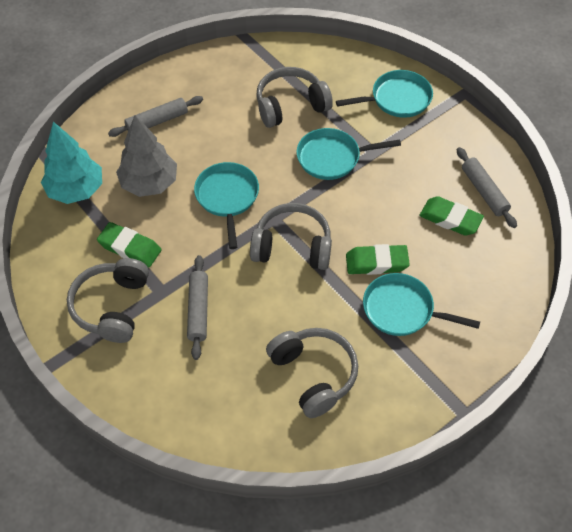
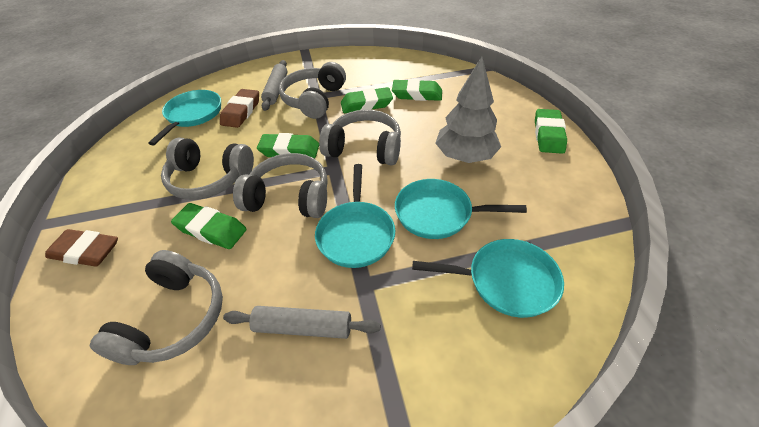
brown eraser: none = 0 -> [45,229,118,267] [220,89,259,128] = 2
green eraser: [97,222,161,268] [346,244,410,275] [419,196,484,236] = 3 -> [171,203,247,249] [257,133,319,158] [341,87,393,113] [392,79,442,101] [535,109,567,154] = 5
grey headphones: [67,258,149,343] [250,203,332,270] [256,67,333,128] [266,328,358,418] = 4 -> [89,250,223,365] [161,138,254,200] [233,153,328,218] [279,62,346,119] [319,110,401,166] = 5
grey rolling pin: [108,96,203,137] [187,255,208,360] [457,147,517,228] = 3 -> [223,306,380,339] [261,60,287,111] = 2
turquoise tree: [41,122,102,204] = 1 -> none = 0

